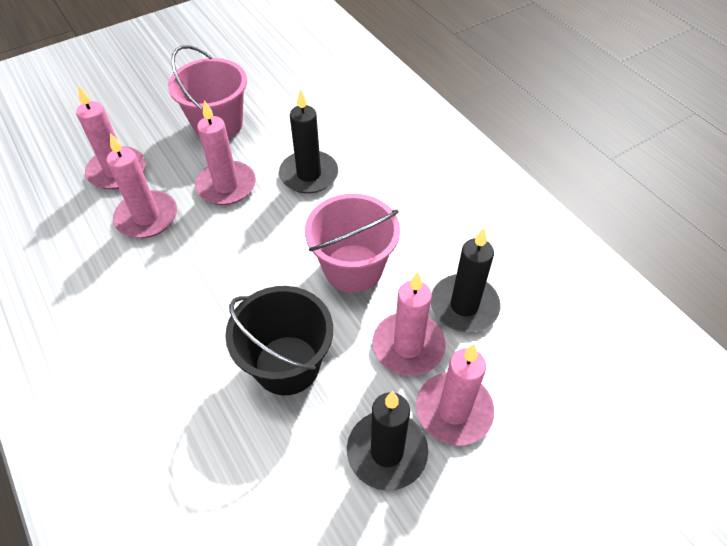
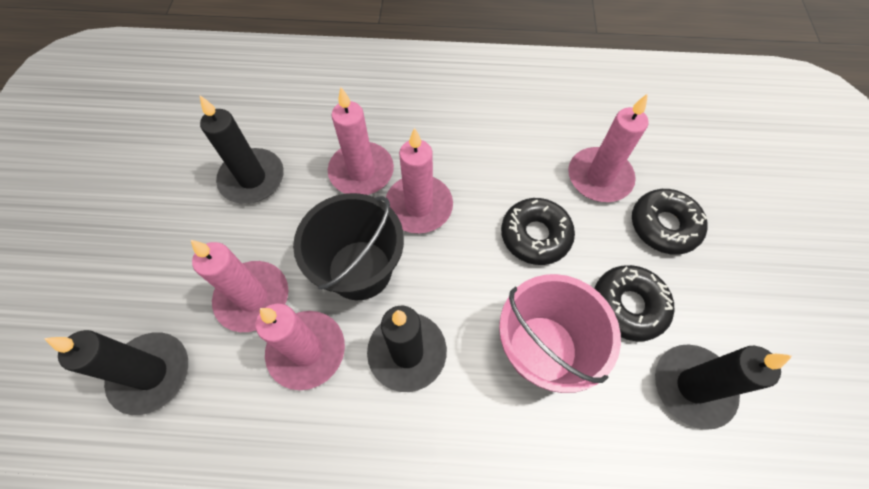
black candle: [279,89,338,193] [347,391,428,491] [431,228,501,332] = 3 -> [44,330,188,415] [200,95,284,204] [367,306,447,392] [655,344,792,430] = 4
black donut: none = 0 -> [501,198,575,265] [595,265,674,341] [632,189,708,255] = 3
pink bucket: [168,45,247,139] [305,194,400,293] = 2 -> [499,274,621,393] = 1

